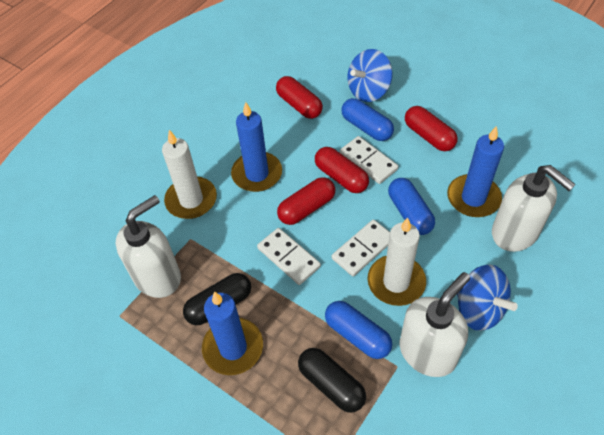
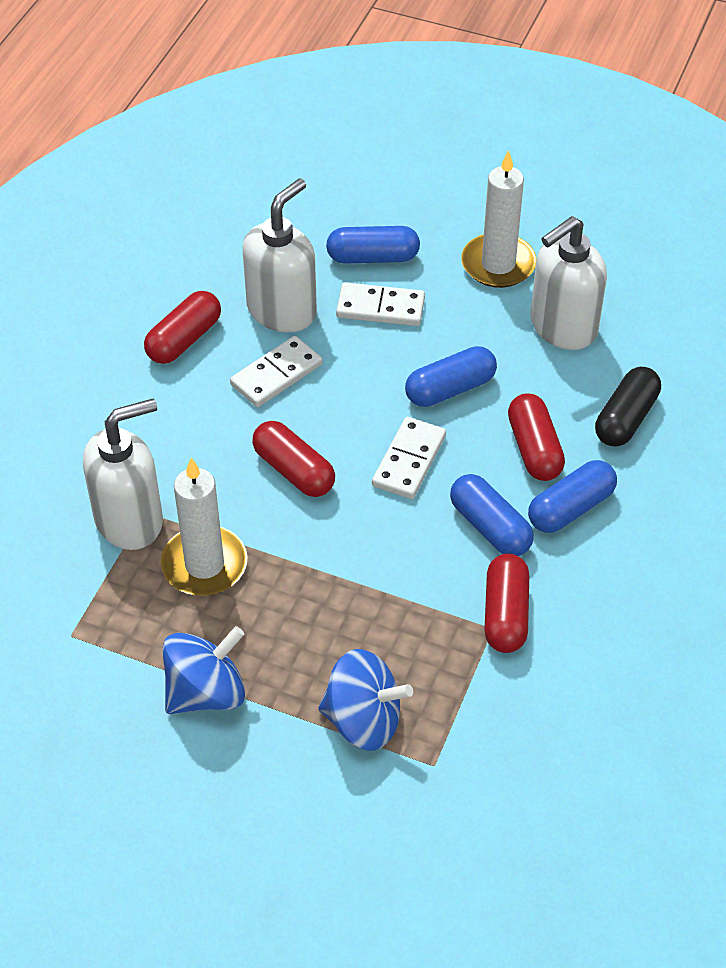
black capsule: [183,273,251,325] [298,348,366,413] = 2 -> [595,367,661,447] = 1
blue candle: [202,292,263,375] [231,102,282,192] [447,126,504,217] = 3 -> none = 0
blue capsule: [325,301,392,359] [342,98,394,141] [388,178,435,235] = 3 -> [326,226,420,264] [405,346,497,407] [450,474,534,556] [528,460,617,533] = 4

